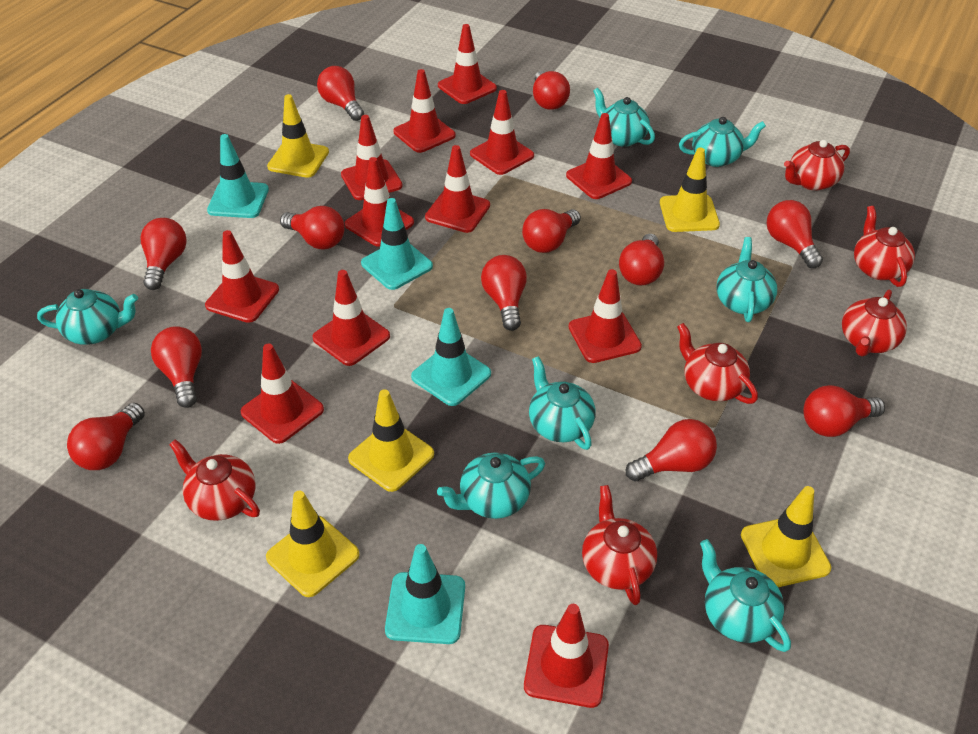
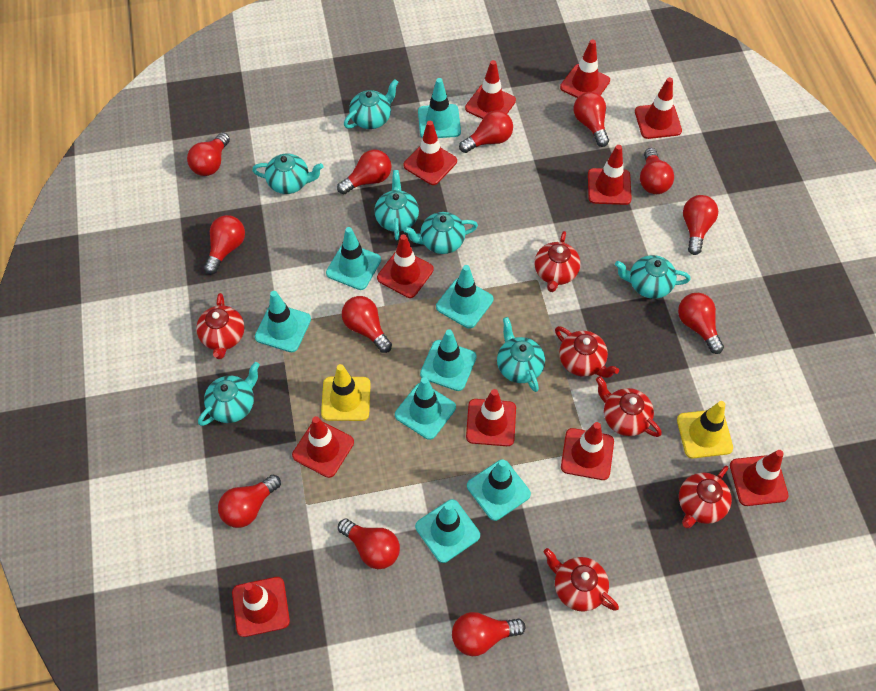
red traffic cone: [205,230,279,323] [240,344,324,444] [312,270,390,366] [341,115,403,200] [345,157,414,247] [393,69,456,153] [425,145,490,233] [438,24,497,104] [470,90,534,175] [524,604,609,708] [566,113,632,199] [569,269,642,363] = 12 -> [232,577,290,637] [292,416,354,478] [377,234,434,298] [403,121,457,185] [465,60,516,119] [466,389,516,446] [560,39,610,98] [561,422,614,480] [588,145,632,205] [635,77,682,139] [730,450,789,506] = 11
turquoise traffic cone: [207,134,269,218] [361,198,433,290] [385,544,465,644] [411,308,491,406] = 4 -> [255,291,311,352] [326,227,381,290] [395,377,456,440] [415,499,480,563] [418,78,461,138] [420,329,477,391] [436,265,493,329] [467,459,531,521] = 8
yellow traffic cone: [266,491,359,597] [267,94,329,178] [348,389,434,492] [660,147,720,232] [741,486,831,587] = 5 -> [321,364,371,421] [677,401,733,458] = 2

